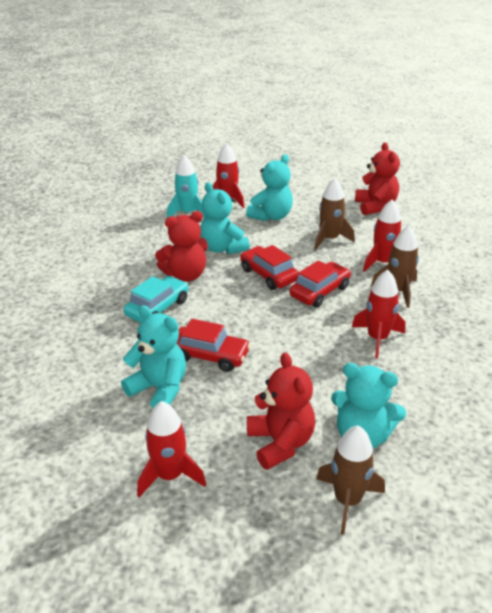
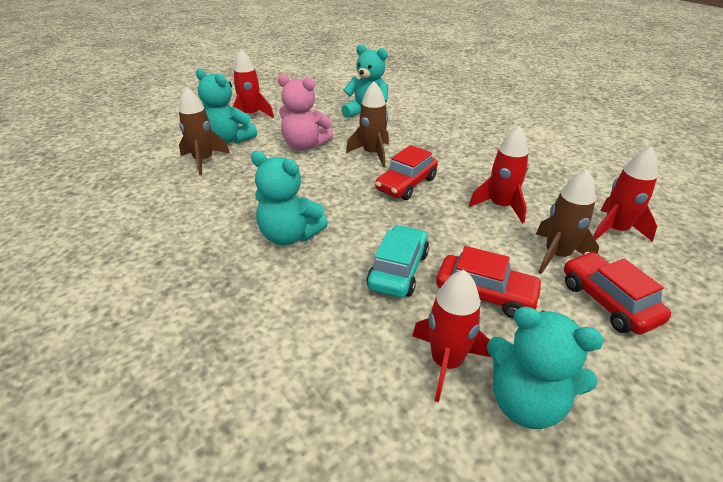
pink teddy bear: none = 0 -> [278,74,334,150] = 1
red teddy bear: [155,211,208,282] [247,352,315,470] [355,142,400,215] = 3 -> none = 0
turquoise rocket: [167,155,206,218] = 1 -> none = 0

